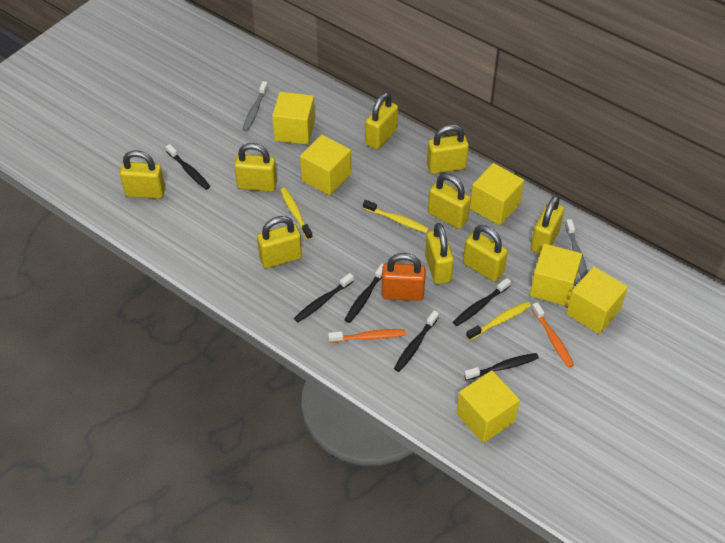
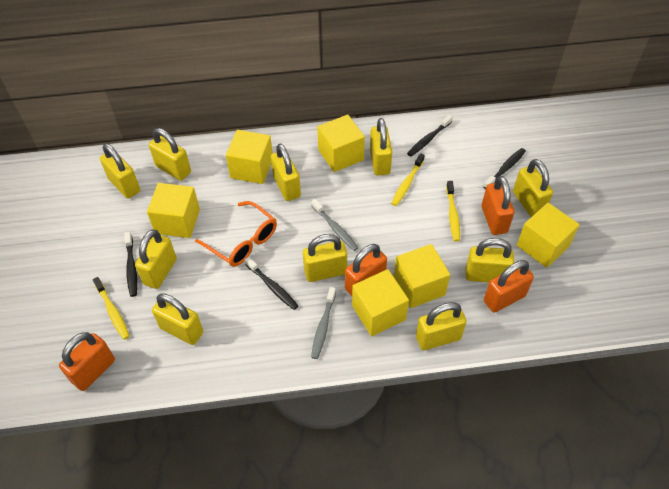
black toothbrush: [165,144,210,190] [294,273,354,322] [345,264,384,323] [394,310,439,372] [453,278,511,326] [464,353,539,381] = 6 -> [124,232,137,297] [245,257,298,310] [407,115,453,157] [483,148,526,189] = 4
orange glasses: none = 0 -> [195,201,277,267] = 1
orange padlock: [382,253,426,301] = 1 -> [59,332,115,391] [345,244,387,296] [482,176,514,235] [484,260,534,313] = 4
orange toothbrush: [328,329,406,342] [532,302,574,368] = 2 -> none = 0
yellow padlock: [120,150,166,199] [234,143,277,192] [257,216,302,268] [365,92,398,150] [425,223,454,284] [427,124,469,174] [428,174,471,229] [463,225,508,282] [531,195,564,254] = 9 -> [100,143,140,199] [135,229,177,289] [149,128,191,181] [152,293,203,345] [271,143,301,201] [303,234,347,282] [370,118,392,176] [416,302,467,350] [465,238,514,282] [513,159,553,217] = 10

